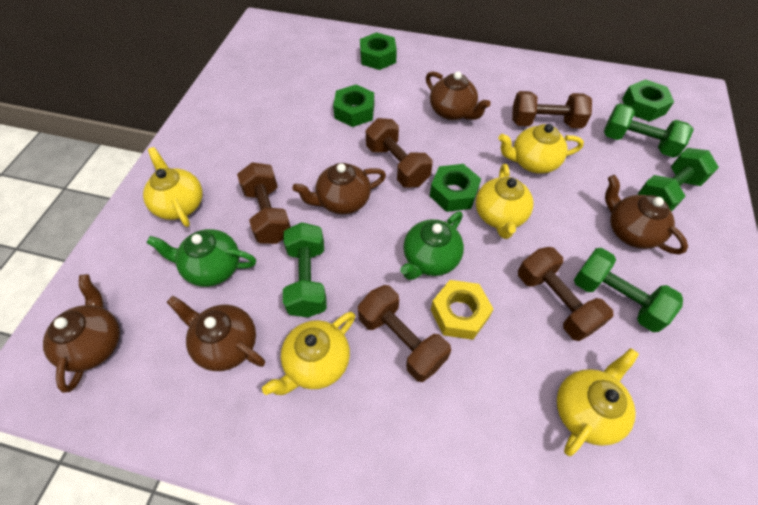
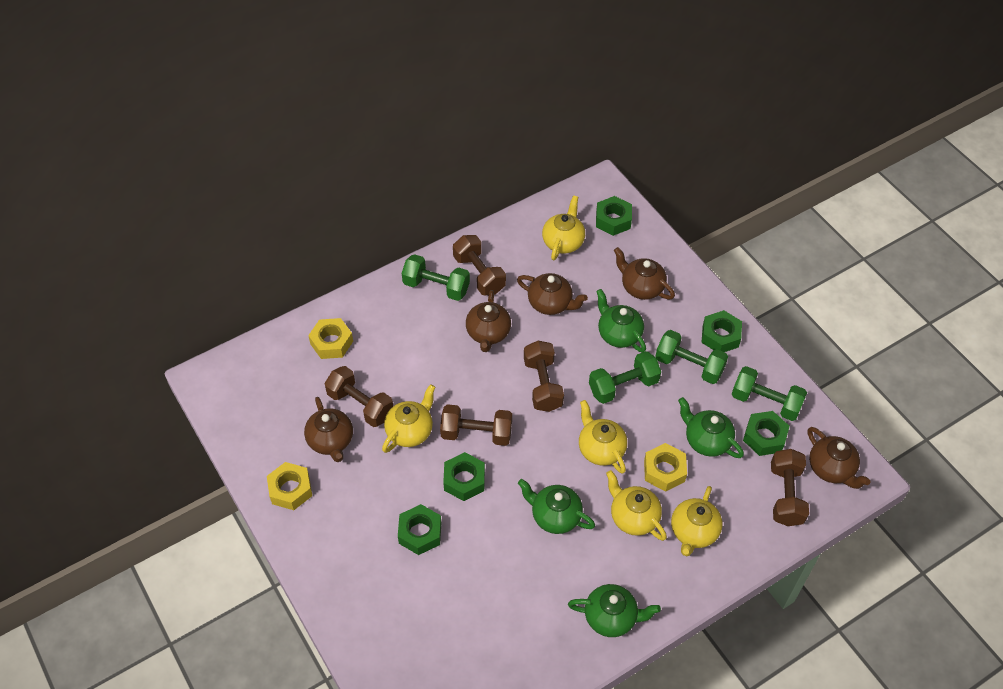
green nut: [333,84,374,127] [360,32,397,70] [430,164,481,212] [622,79,674,122] = 4 -> [398,504,441,555] [443,452,485,501] [596,196,632,236] [701,310,742,352] [743,411,790,456] = 5
green teapot: [147,229,256,287] [400,211,464,280] = 2 -> [518,479,595,534] [568,584,661,637] [596,289,646,352] [678,397,744,458] = 4
yellow nut: [431,280,493,340] = 1 -> [267,462,312,510] [308,318,353,359] [644,443,687,492] = 3

